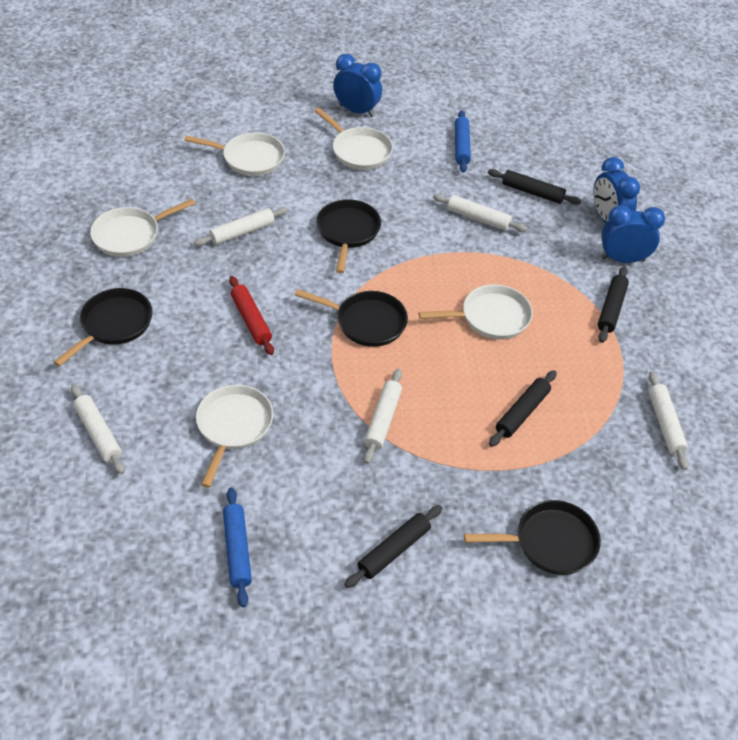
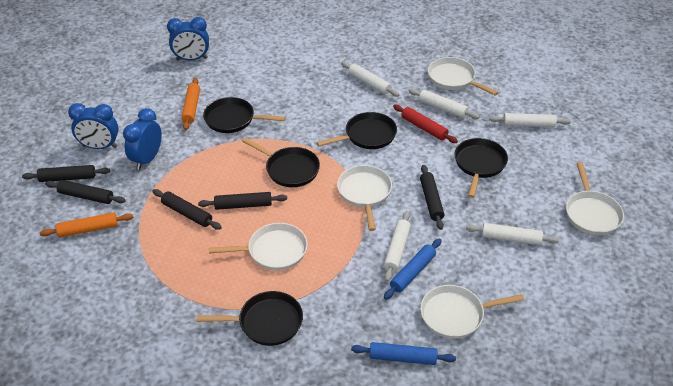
black pan: [54,288,153,366] [295,289,408,347] [316,199,381,273] [464,500,601,575] = 4 -> [196,291,303,346] [203,97,286,133] [242,137,320,187] [316,112,397,149] [454,138,508,198] = 5
black rolling pin: [344,505,442,588] [488,169,581,205] [489,370,557,447] [598,266,629,343] = 4 -> [22,165,110,182] [45,180,126,204] [152,189,222,230] [198,192,287,210] [420,165,444,230] = 5
orange rolling pin: none = 0 -> [40,212,133,237] [181,78,200,130] = 2

